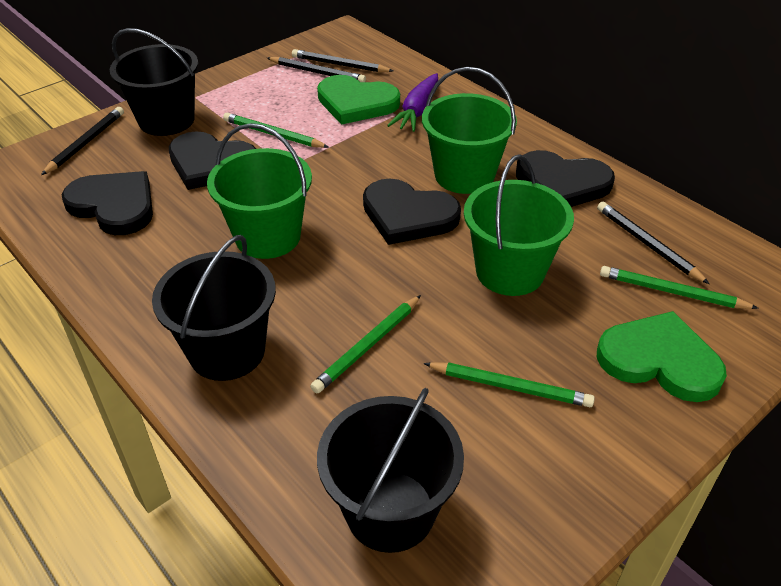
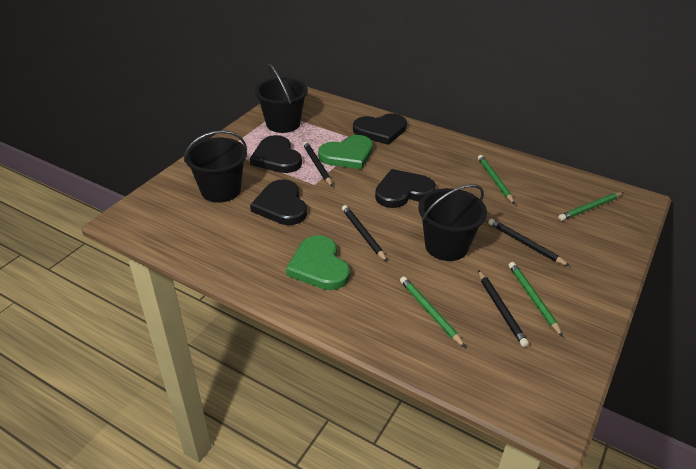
green bucket: [207,123,312,259] [422,67,517,194] [464,155,574,296] = 3 -> none = 0
purple carrot: [387,73,438,132] = 1 -> none = 0

